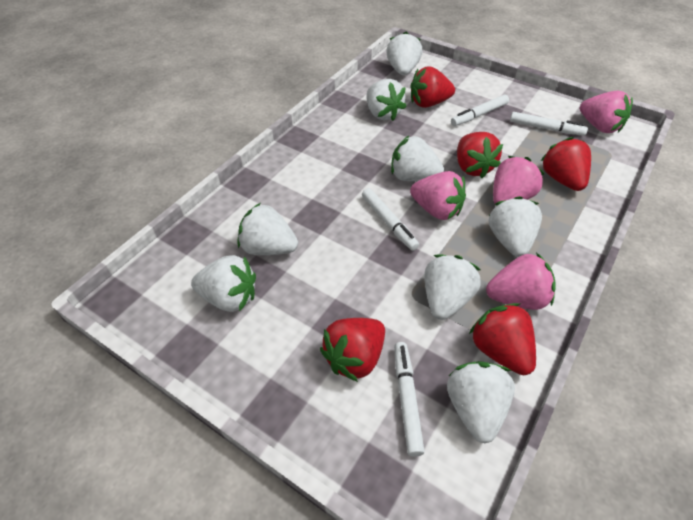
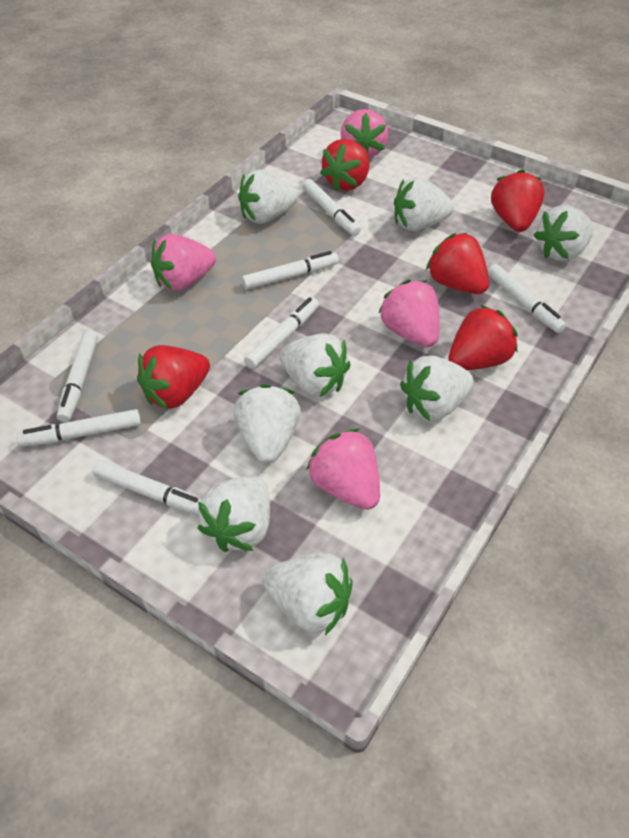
white marker: [362,188,419,251] [394,342,425,457] [451,95,509,126] [510,112,588,136] = 4 -> [17,409,141,447] [57,330,98,422] [92,460,201,515] [242,251,339,290] [244,297,319,369] [302,179,361,236] [488,264,566,333] = 7

